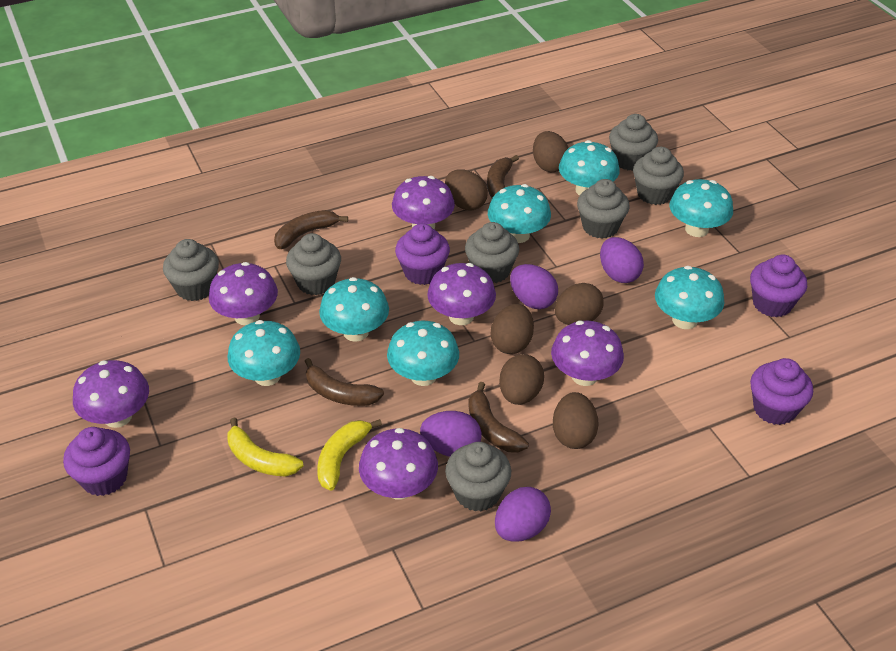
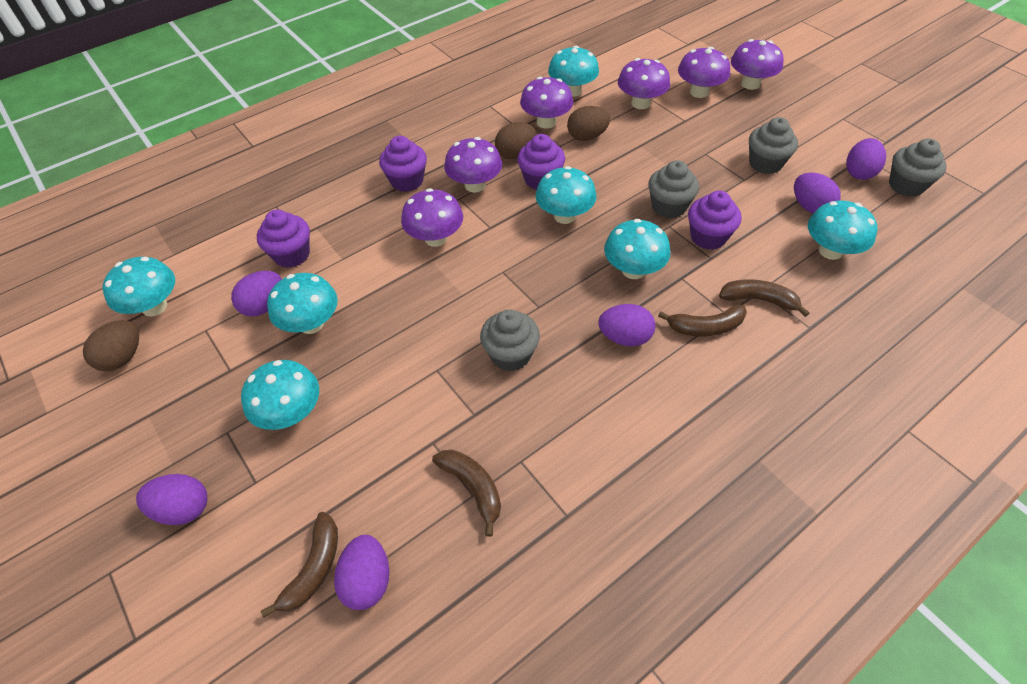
brown egg: [445,169,488,211] [491,304,534,354] [499,354,544,405] [533,131,568,172] [553,392,599,449] [555,283,604,325] = 6 -> [83,320,139,371] [495,122,536,159] [567,106,610,141] = 3
grey cupcake: [163,239,219,301] [286,233,341,295] [445,442,511,511] [465,222,519,283] [577,179,630,239] [609,114,658,171] [633,147,684,205] = 7 -> [480,309,540,371] [648,160,699,219] [749,117,798,174] [889,139,947,197] = 4
purple egg: [420,411,481,457] [495,487,551,542] [510,264,558,309] [600,237,644,283] = 4 -> [136,474,207,525] [231,271,282,316] [334,535,389,610] [598,304,655,346] [794,172,841,214] [846,138,886,180] = 6
yellow banana: [227,418,304,476] [317,419,382,491] = 2 -> none = 0

